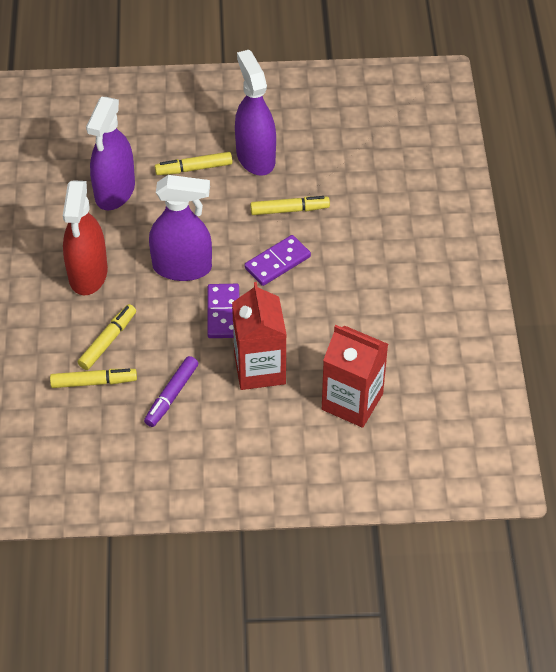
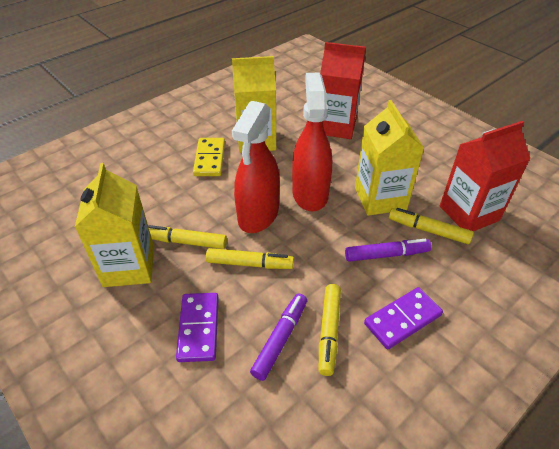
purple marker: [144,356,198,427] = 1 -> [250,294,307,381] [345,239,432,262] = 2
purple spray bottle: [86,97,135,210] [149,175,212,281] [235,50,276,176] = 3 -> none = 0
red spray bottle: [63,180,108,295] = 1 -> [232,101,280,233] [292,73,332,211] = 2
yellow carton: none = 0 -> [75,163,154,287] [232,56,276,153] [355,100,424,216] = 3
yellow domino: none = 0 -> [193,138,225,176] = 1

